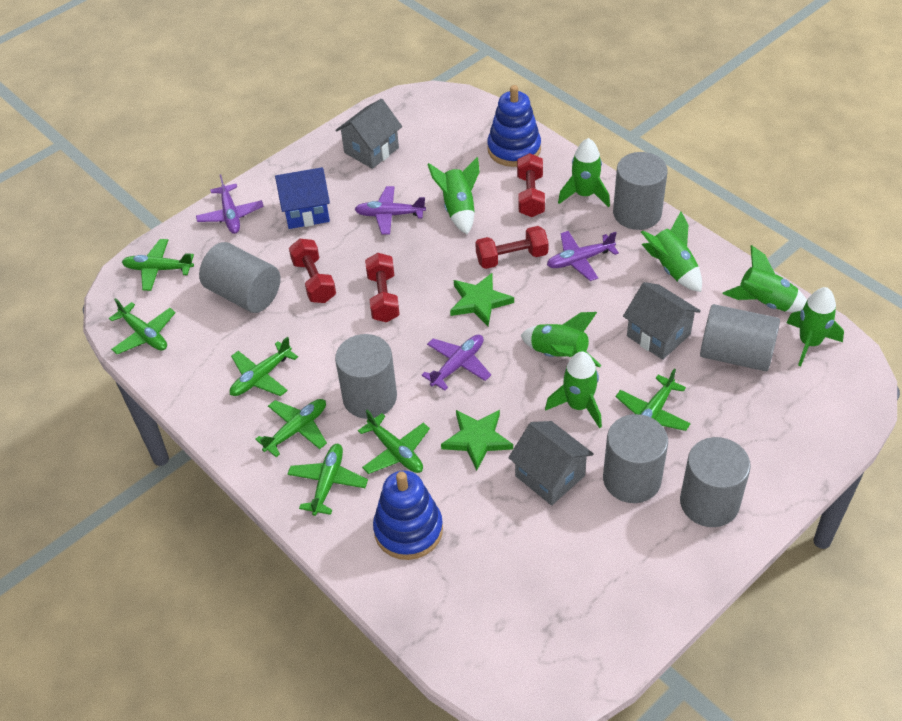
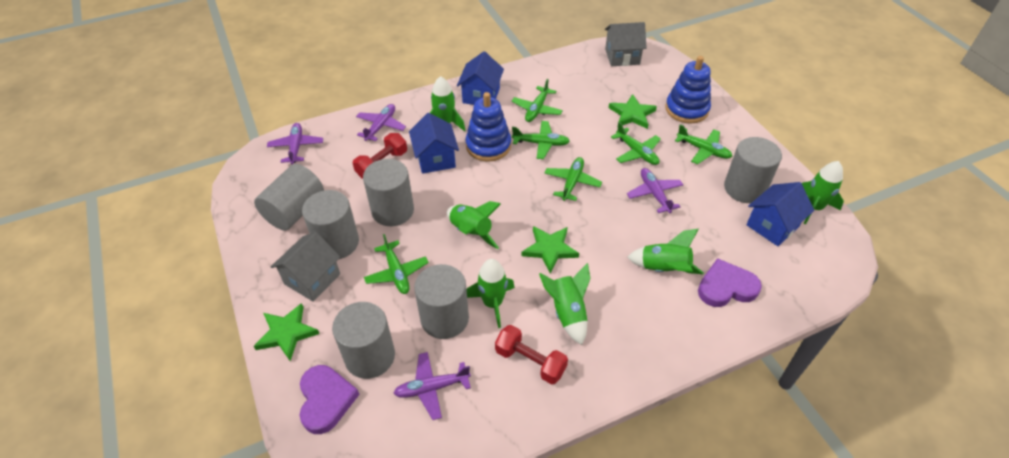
blue house: [275,167,330,229] = 1 -> [409,113,459,174] [457,51,504,105] [746,182,814,246] = 3
green plane: [109,298,176,354] [122,239,194,291] [230,337,298,396] [255,399,327,457] [287,444,368,516] [358,410,430,474] [616,368,691,431] = 7 -> [364,234,428,294] [512,79,563,122] [512,121,570,159] [544,157,602,201] [611,122,661,165] [675,124,733,164] = 6
green rocket: [427,157,480,234] [520,312,601,367] [545,351,602,428] [558,138,610,207] [641,212,702,292] [723,245,807,312] [787,287,844,366] = 7 -> [430,76,465,131] [447,201,501,249] [467,259,515,328] [539,263,590,345] [627,229,704,274] [802,161,844,225] = 6
green star: [441,410,513,471] [450,273,514,326] = 2 -> [254,303,319,361] [522,226,579,273] [609,94,657,129] = 3
grey house: [335,99,402,169] [508,421,594,505] [623,282,701,360] = 3 -> [271,232,340,302] [605,22,647,66] = 2
purple heart: none = 0 -> [299,365,360,434] [698,258,762,307] = 2
red dumbbell: [289,239,336,303] [365,253,400,322] [475,226,549,269] [517,153,545,217] = 4 -> [353,133,407,179] [495,325,568,384] = 2

